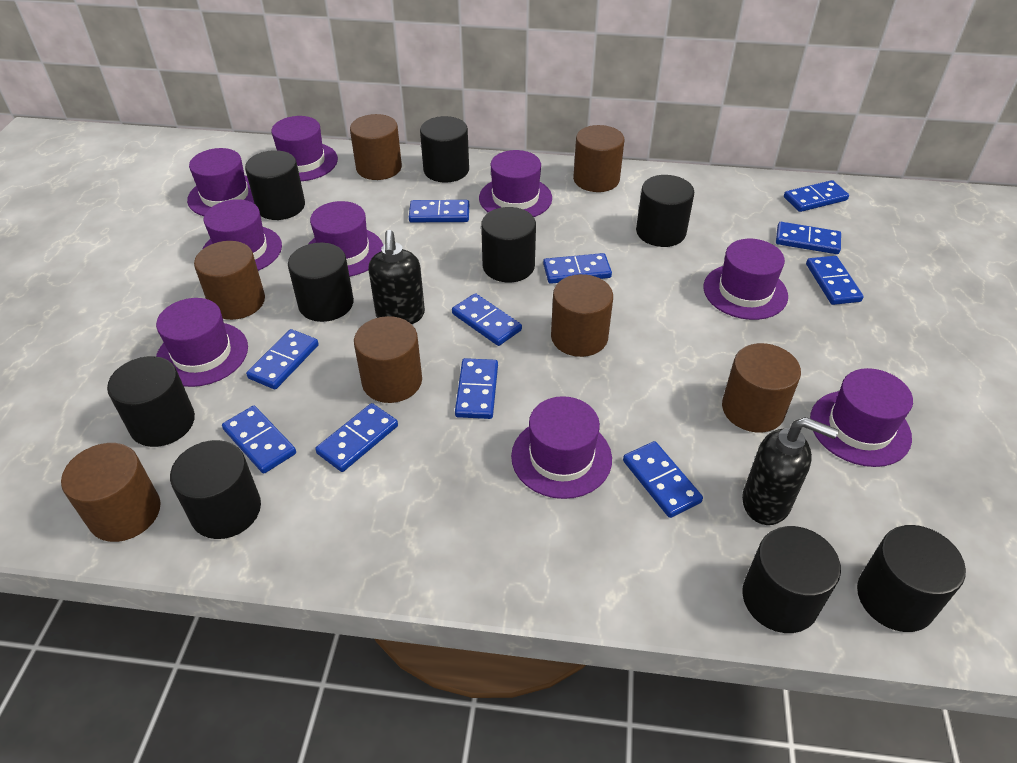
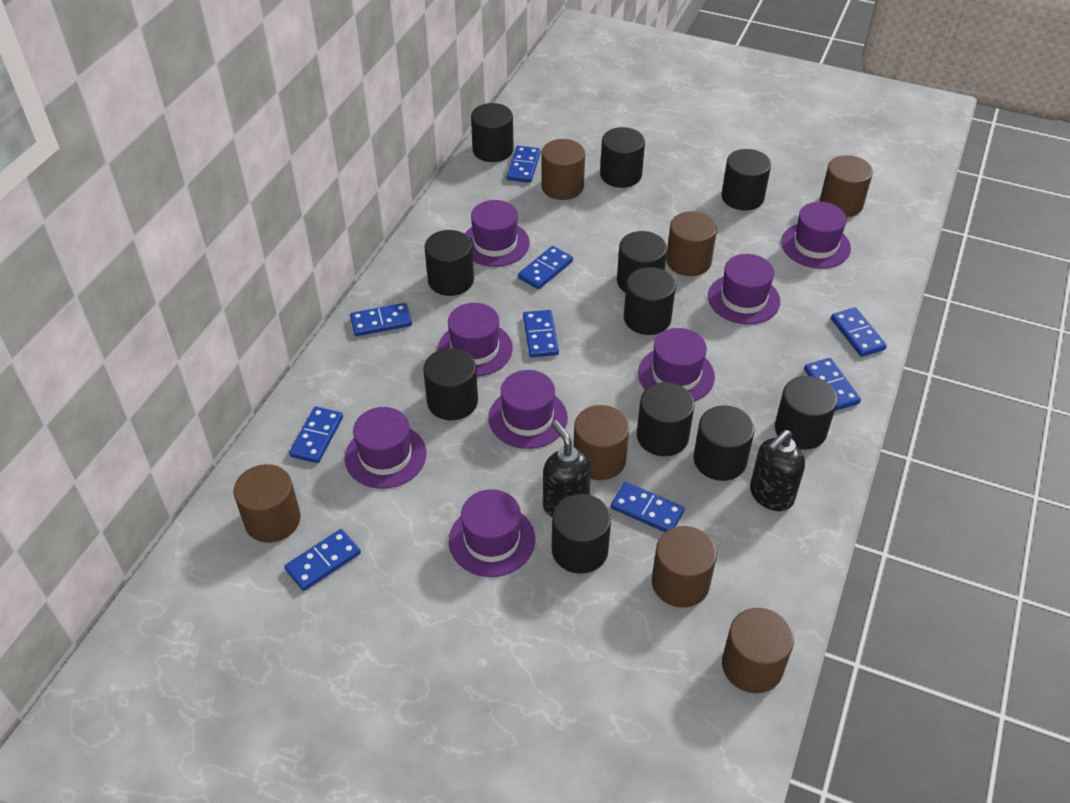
black cylinder: [107,356,195,447] [170,440,261,539] [245,150,305,220] [288,243,354,322] [420,116,469,182] [481,207,536,282] [636,175,694,247] [742,526,841,633] [857,525,966,632] = 9 -> [423,348,478,420] [424,230,474,296] [471,103,514,162] [552,494,611,574] [600,127,645,188] [617,231,667,293] [624,267,676,335] [637,382,694,456] [694,405,754,481] [721,149,771,210] [775,376,837,450] = 11
blue domino: [222,406,296,474] [246,329,319,389] [315,403,398,472] [409,200,469,222] [452,293,522,346] [455,358,498,419] [543,253,612,284] [623,441,703,518] [776,222,841,254] [784,180,849,212] [806,256,864,305] = 11 -> [284,529,361,591] [289,406,343,463] [350,303,412,336] [507,146,541,183] [518,246,573,289] [523,310,559,357] [611,482,685,532] [804,358,861,411] [831,307,887,357] = 9
purple hat: [156,298,248,387] [187,148,254,216] [203,199,282,271] [271,116,338,181] [309,201,383,276] [479,150,552,217] [511,396,612,499] [703,239,788,320] [810,368,913,467] = 9 -> [345,407,426,489] [438,303,513,377] [449,489,535,577] [465,200,530,267] [488,370,568,449] [638,328,715,401] [708,254,780,325] [781,202,851,269] = 8

